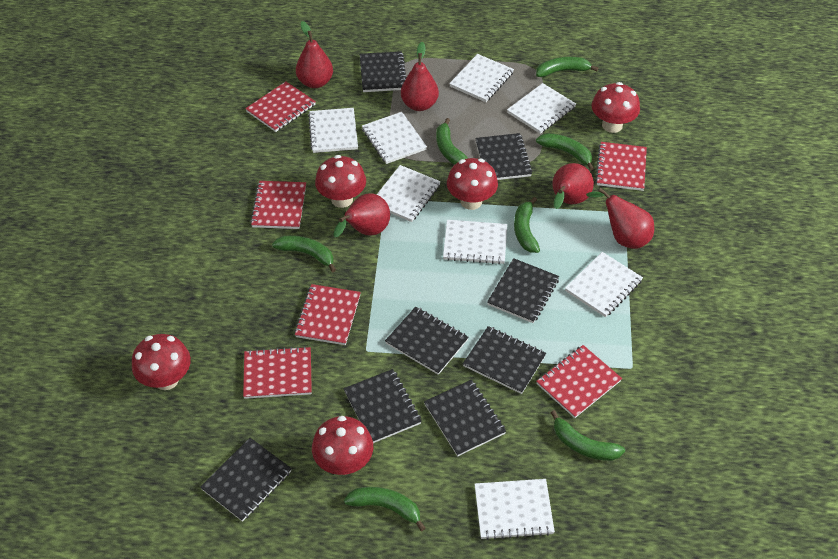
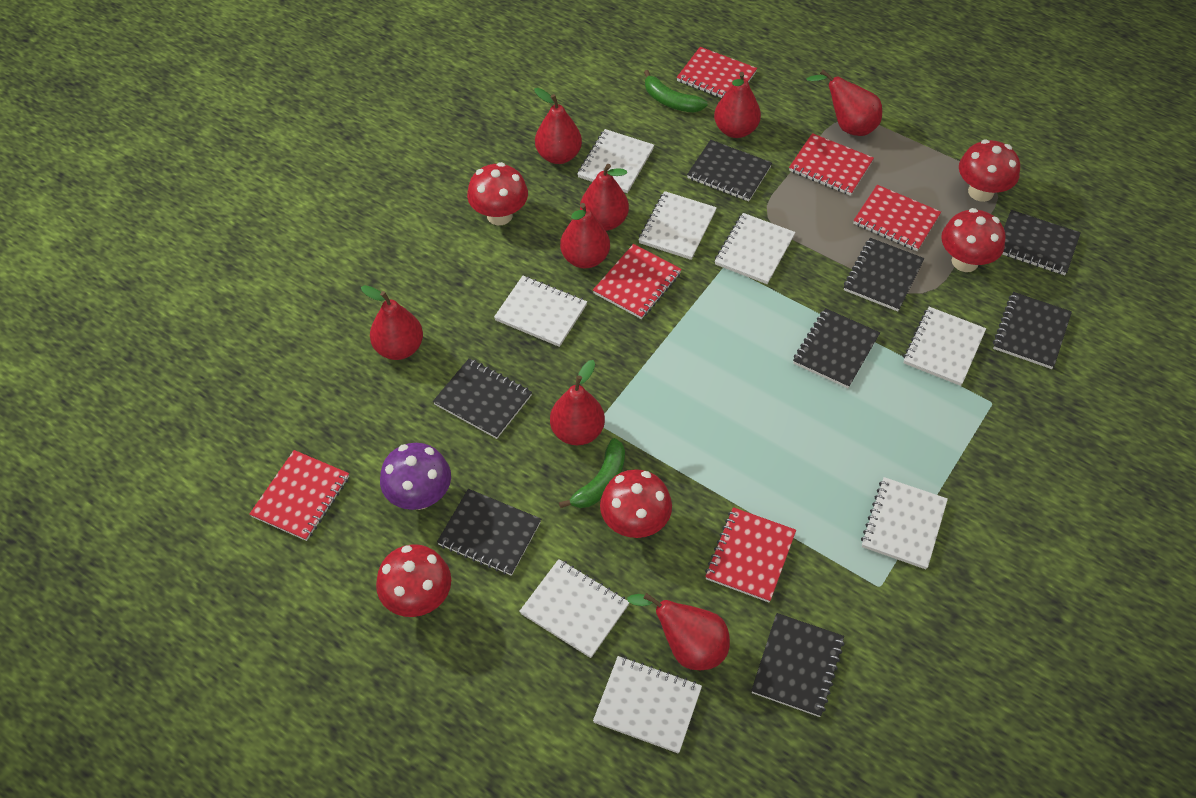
green banana: [272,235,336,272] [344,487,426,531] [436,118,467,165] [514,197,540,253] [536,57,598,77] [536,133,594,171] [551,410,625,461] = 7 -> [559,438,625,508] [644,70,708,112] = 2
purple mushroom: none = 0 -> [380,443,451,510] = 1
red pear: [296,21,333,88] [333,193,390,237] [401,42,439,111] [553,163,594,209] [586,188,654,249] = 5 -> [361,285,423,360] [534,88,582,164] [550,360,605,445] [560,203,610,268] [580,164,629,231] [627,593,730,670] [714,72,761,138] [806,69,882,136] = 8

